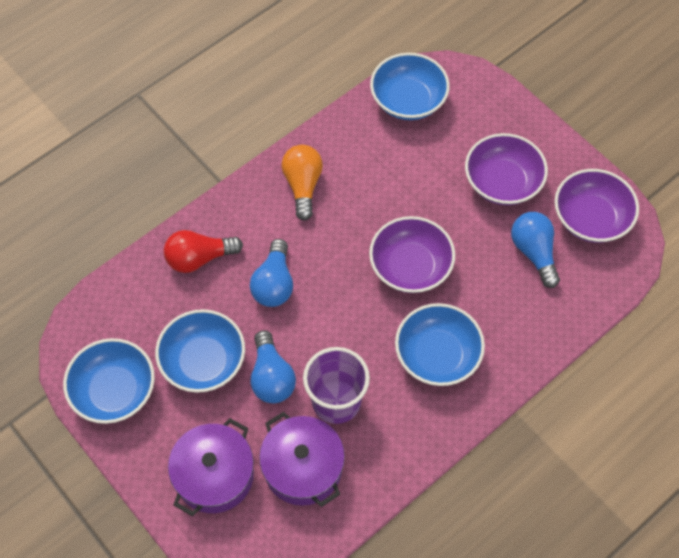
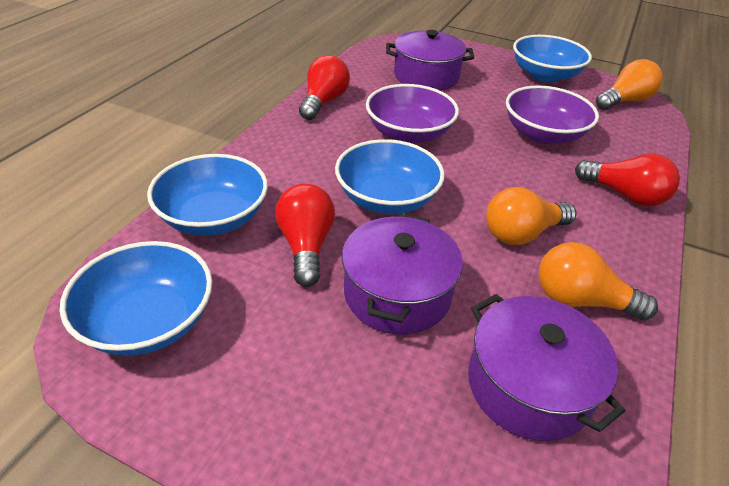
blue light bulb: [250,239,293,307] [251,330,296,403] [511,212,560,288] = 3 -> none = 0
orange light bulb: [282,145,323,221] = 1 -> [486,187,576,245] [538,242,658,321] [596,59,663,110] = 3
purple bowl: [369,216,455,293] [465,133,548,205] [555,169,639,243] = 3 -> [366,84,459,144] [506,85,599,144] = 2
purple cup: [303,347,370,424] = 1 -> none = 0
purple pot: [168,418,254,516] [259,412,345,507] = 2 -> [342,214,463,334] [386,30,474,90] [468,294,625,441] = 3
red light bulb: [164,230,243,273] = 1 -> [275,184,335,287] [299,55,350,120] [575,154,680,207] = 3

